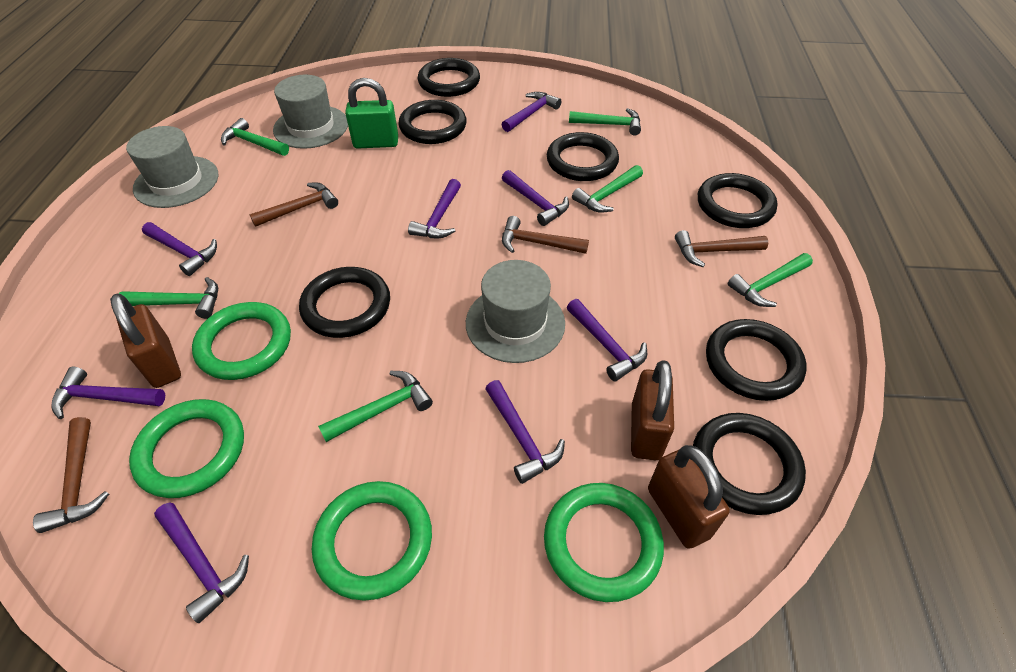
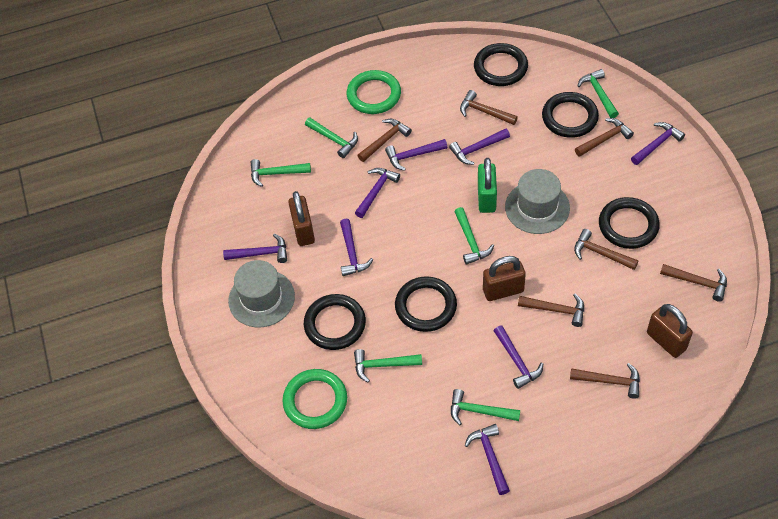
black ring: [299,267,390,338] [399,100,467,144] [418,58,480,97] [547,132,619,181] [693,413,806,515] [698,173,777,228] [706,319,806,401] = 7 -> [304,294,366,350] [395,276,457,332] [474,43,528,86] [542,92,599,138] [599,197,660,249] = 5
brown hammer: [33,417,109,533] [249,182,338,227] [502,216,589,254] [675,230,768,267] = 4 -> [357,119,412,162] [460,90,518,125] [518,294,584,327] [570,363,640,399] [574,229,639,270] [575,118,634,157] [660,264,727,302] = 7
green ring: [129,399,244,498] [192,302,291,380] [312,481,432,600] [544,483,664,602] = 4 -> [282,369,347,429] [347,70,401,114] = 2
grey hat: [126,126,218,208] [273,75,348,149] [466,260,565,363] = 3 -> [228,260,295,328] [505,169,570,234] = 2

